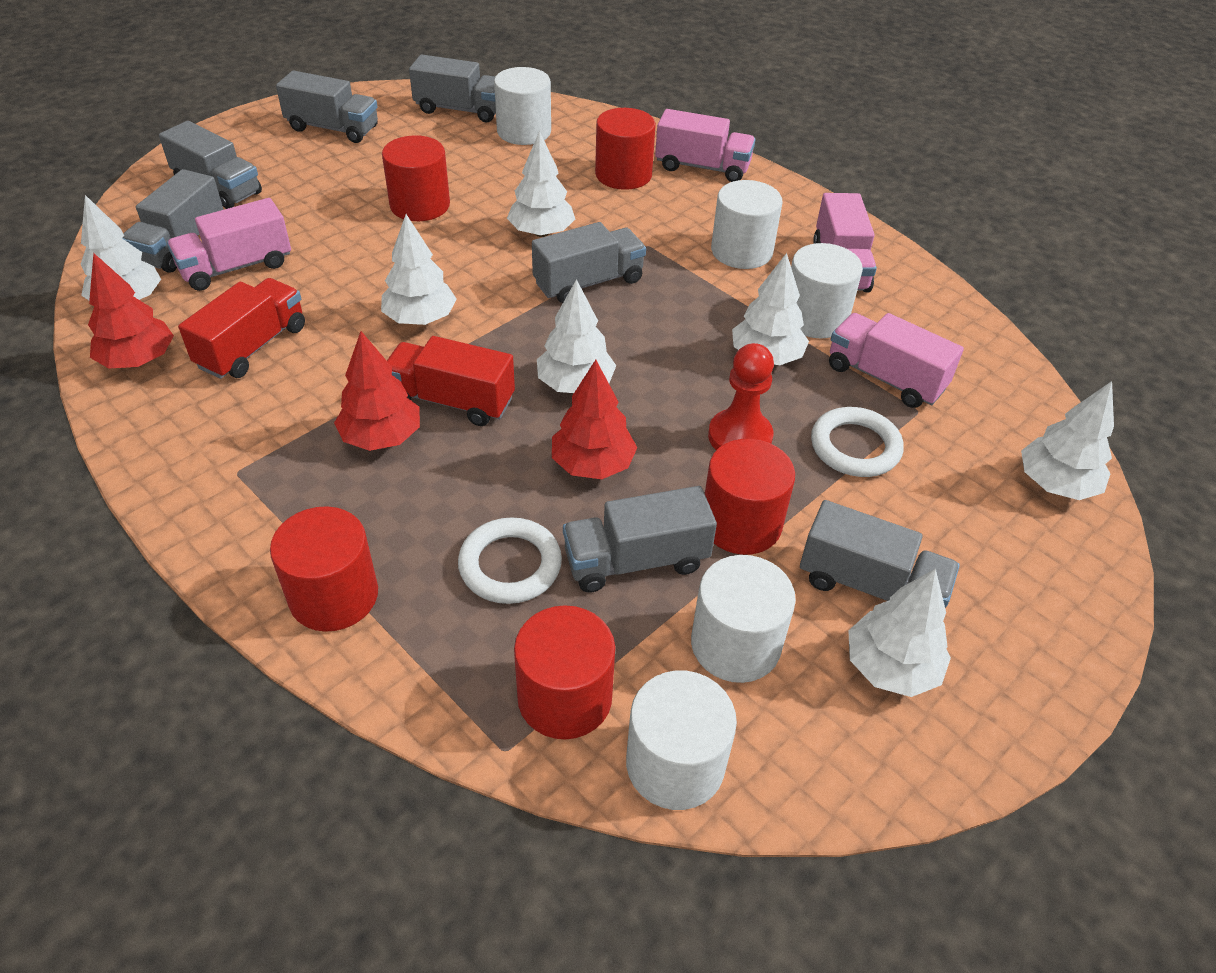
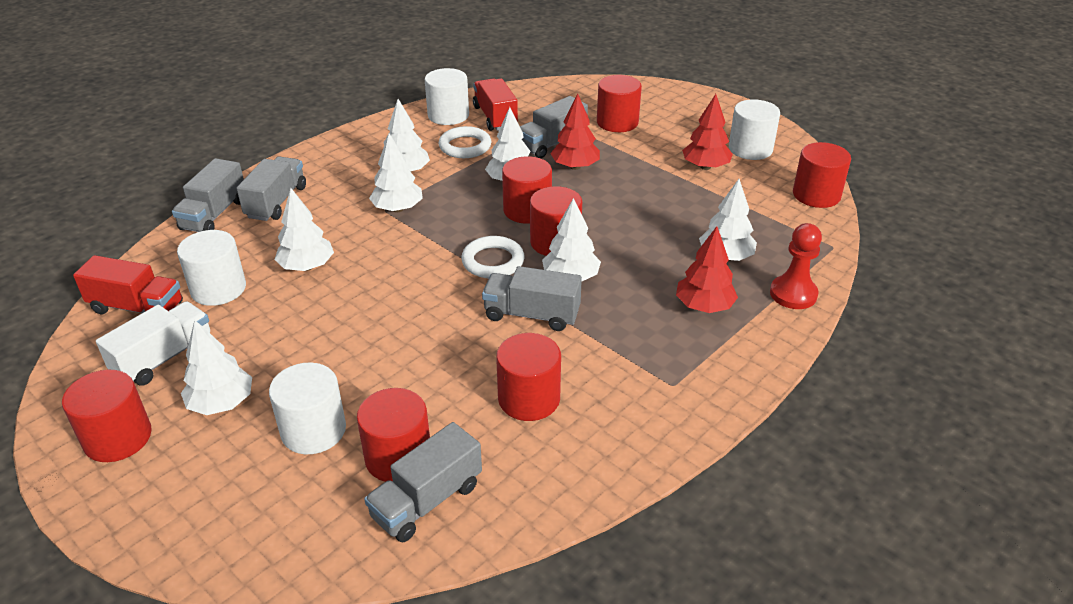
grey truck: [122,169,224,273] [159,121,262,209] [276,71,378,143] [409,54,496,122] [532,222,646,303] [563,486,717,593] [800,500,960,608] = 7 -> [172,158,244,232] [236,156,306,221] [364,422,482,542] [482,266,582,331] [520,96,588,158] = 5
pink truck: [167,198,291,291] [655,109,756,182] [813,193,877,292] [829,313,964,408] = 4 -> none = 0
red cylinder: [270,506,378,632] [382,135,450,221] [514,605,615,740] [595,108,656,190] [705,439,795,555] = 5 -> [62,370,152,462] [357,388,430,482] [496,333,561,421] [502,156,552,224] [530,186,582,256] [597,75,642,132] [793,142,851,208] = 7
white cylinder: [494,67,551,145] [626,670,737,810] [691,555,796,683] [711,180,783,269] [791,243,863,338] = 5 -> [177,230,246,306] [269,363,346,454] [425,68,469,125] [729,99,780,160] = 4
white truck: none = 0 -> [96,301,210,386] = 1

